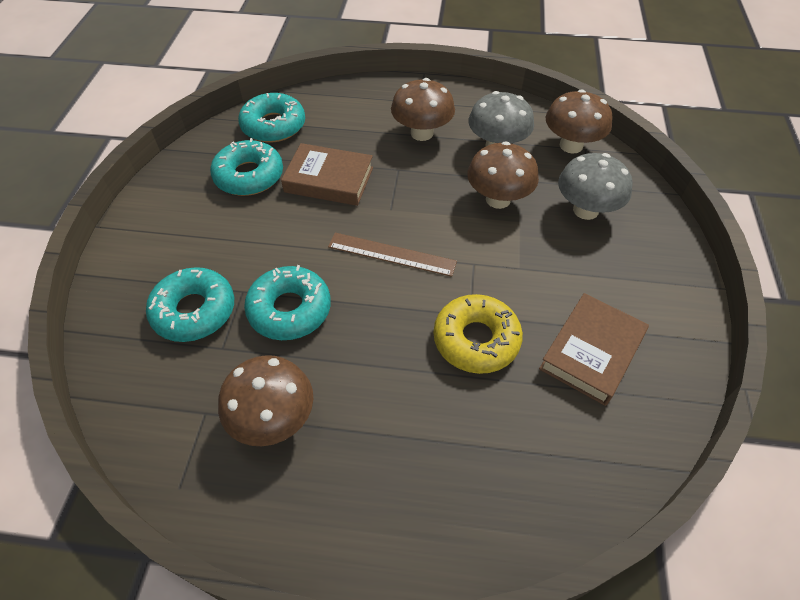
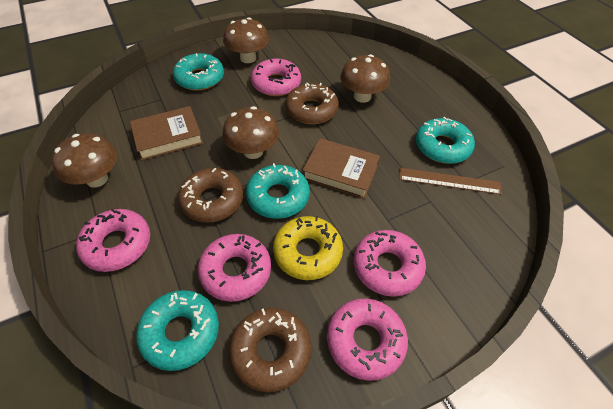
brown donut: none = 0 -> [178,168,243,223] [229,308,311,392] [285,83,339,124] = 3
grey mushroom: [469,91,534,146] [558,153,633,220] = 2 -> none = 0
pink donut: none = 0 -> [76,208,150,272] [198,234,271,302] [251,59,301,96] [327,299,408,381] [353,230,426,297] = 5

